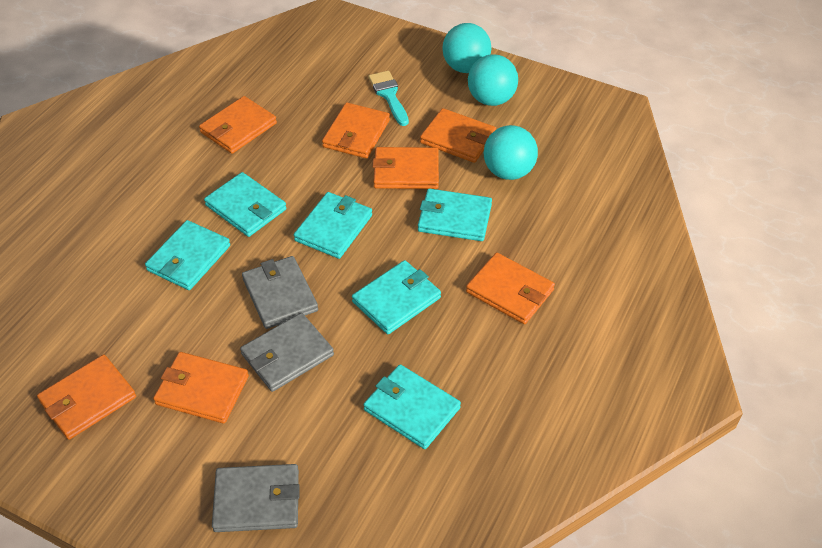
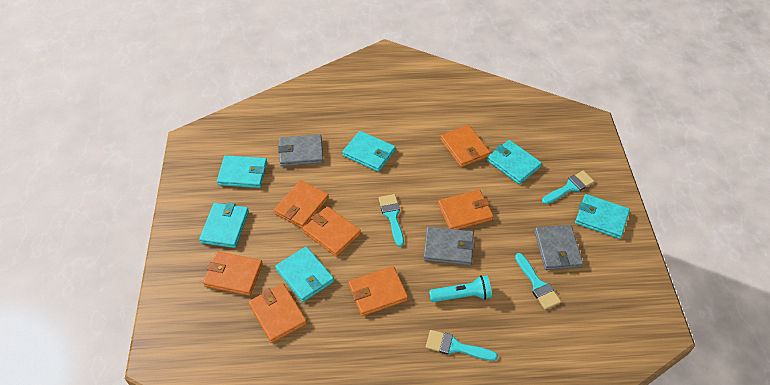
turquoise ball: [442,23,491,73] [468,54,518,106] [483,125,538,180] = 3 -> none = 0
turquoise brush: [368,71,409,126] = 1 -> [379,194,404,247] [426,330,498,361] [515,253,561,310] [542,171,594,204] = 4
turquoise flashlight: none = 0 -> [429,275,492,302] = 1

